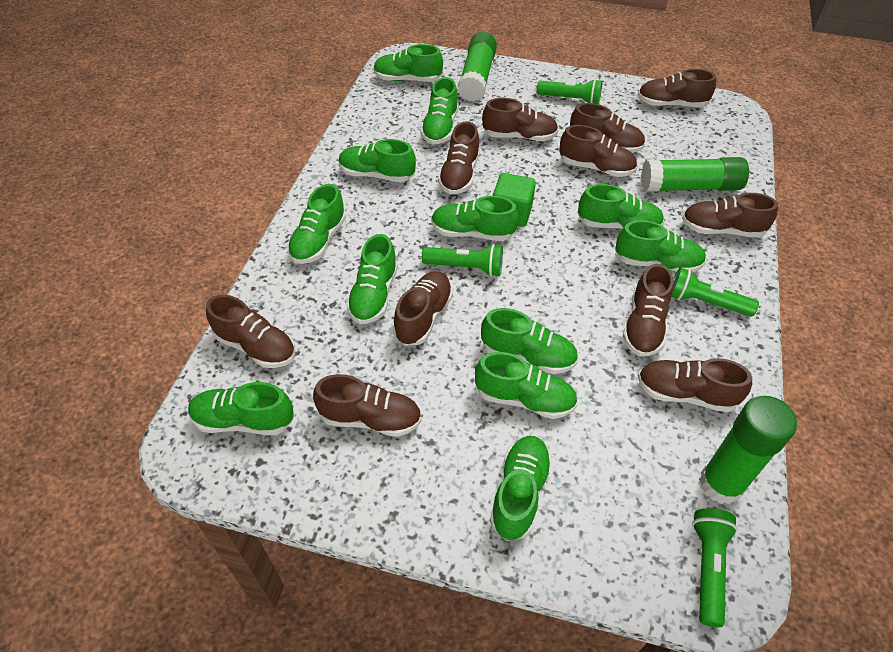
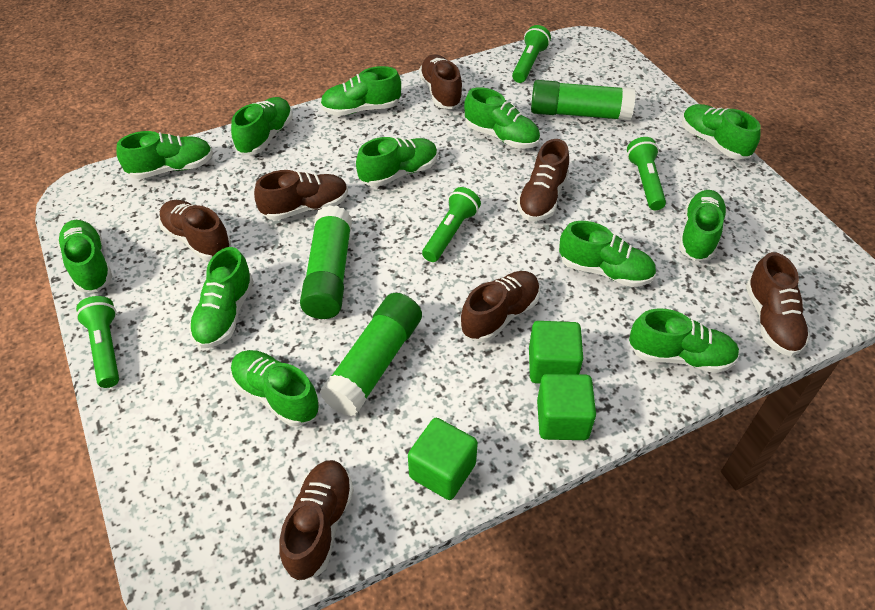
brown shoe: [206,295,295,368] [313,374,421,437] [393,271,453,346] [438,121,480,194] [482,98,558,141] [560,125,637,177] [570,103,645,153] [623,264,673,356] [638,69,716,107] [638,358,752,412] [682,193,778,238] = 11 -> [159,200,231,260] [254,170,348,220] [279,460,354,581] [419,54,463,109] [460,271,540,342] [517,139,569,221] [746,252,810,356] = 7
green cube: [493,173,536,227] = 1 -> [408,418,478,500] [529,321,583,384] [537,374,596,440] = 3

